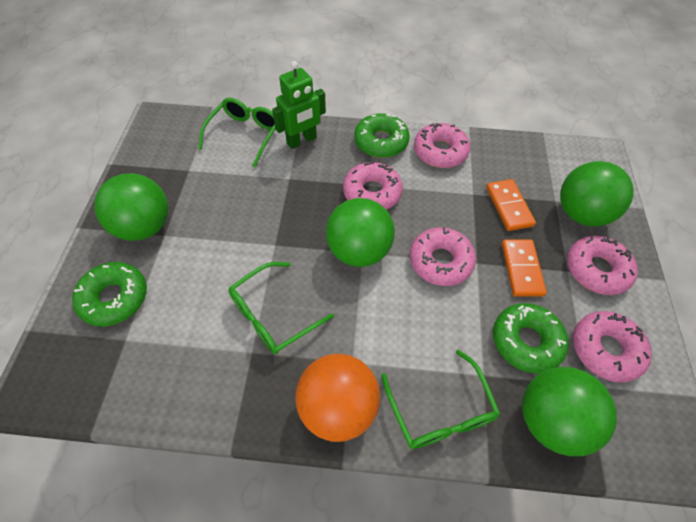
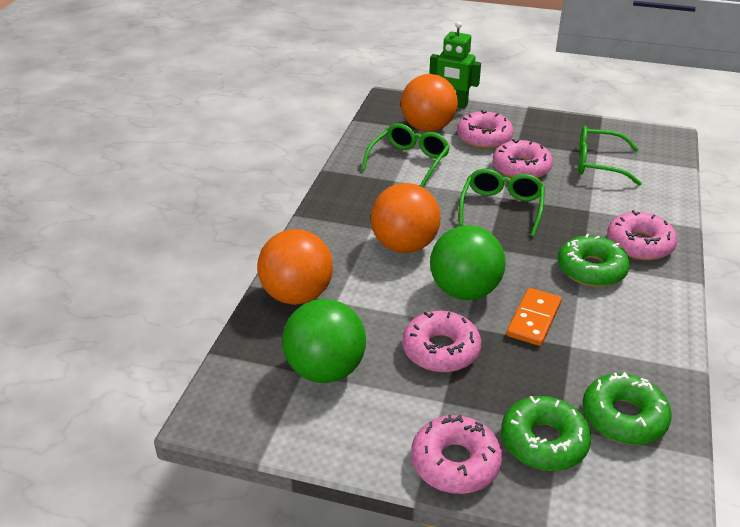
green ball: [94,173,168,241] [326,198,395,267] [522,367,617,456] [560,161,634,226] = 4 -> [282,299,366,383] [430,225,506,300] = 2
orange ball: [295,353,380,442] = 1 -> [257,229,333,305] [371,183,441,253] [401,74,458,132] = 3
orange domino: [486,179,536,231] [502,239,547,297] = 2 -> [507,288,562,346] = 1

